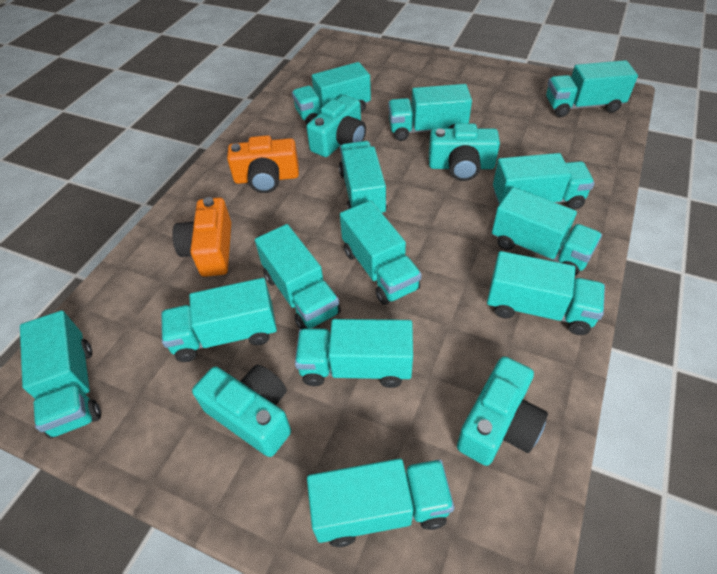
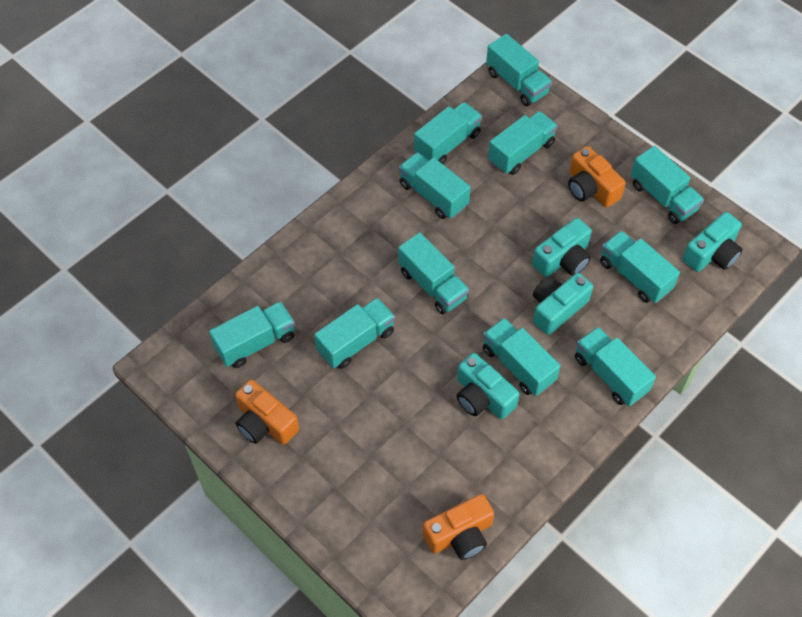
orange camera: [172,197,231,277] [227,135,299,193] = 2 -> [235,379,299,445] [423,494,494,560] [568,146,626,207] = 3
turquoise truck: [20,310,101,438] [161,278,277,362] [255,224,341,329] [292,62,371,124] [295,319,413,388] [307,458,454,547] [339,141,387,213] [340,200,422,305] [388,84,472,141] [487,251,605,335] [492,187,602,276] [493,153,595,210] [546,60,638,117] = 13 -> [209,301,295,368] [314,298,395,369] [398,232,469,314] [399,152,471,219] [414,102,482,164] [483,318,561,396] [486,34,552,106] [488,111,558,175] [575,327,656,406] [600,231,680,303] [631,146,704,224] = 11

